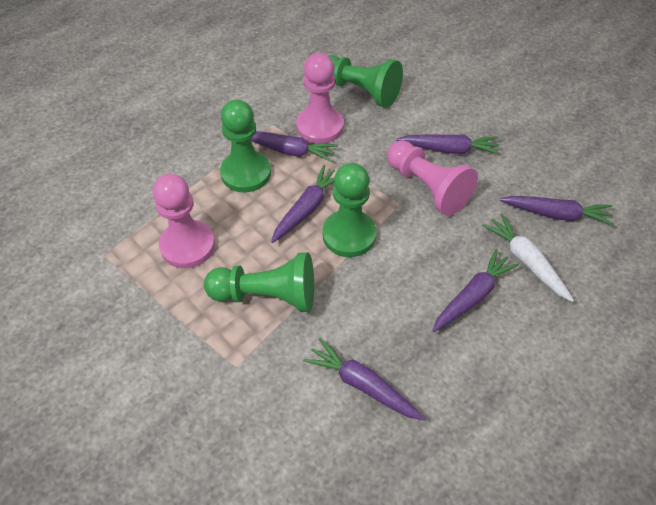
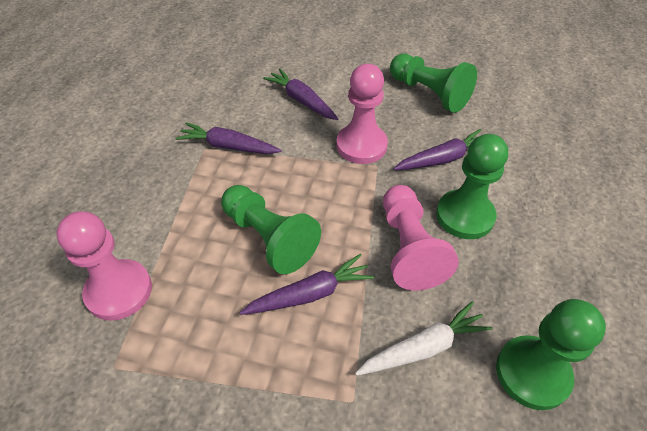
purple carrot: [250,131,338,163] [271,165,335,243] [303,338,425,420] [396,134,500,155] [432,249,519,332] [499,196,614,226] = 6 -> [176,122,282,154] [240,254,374,315] [263,69,338,120] [393,129,481,170] = 4

